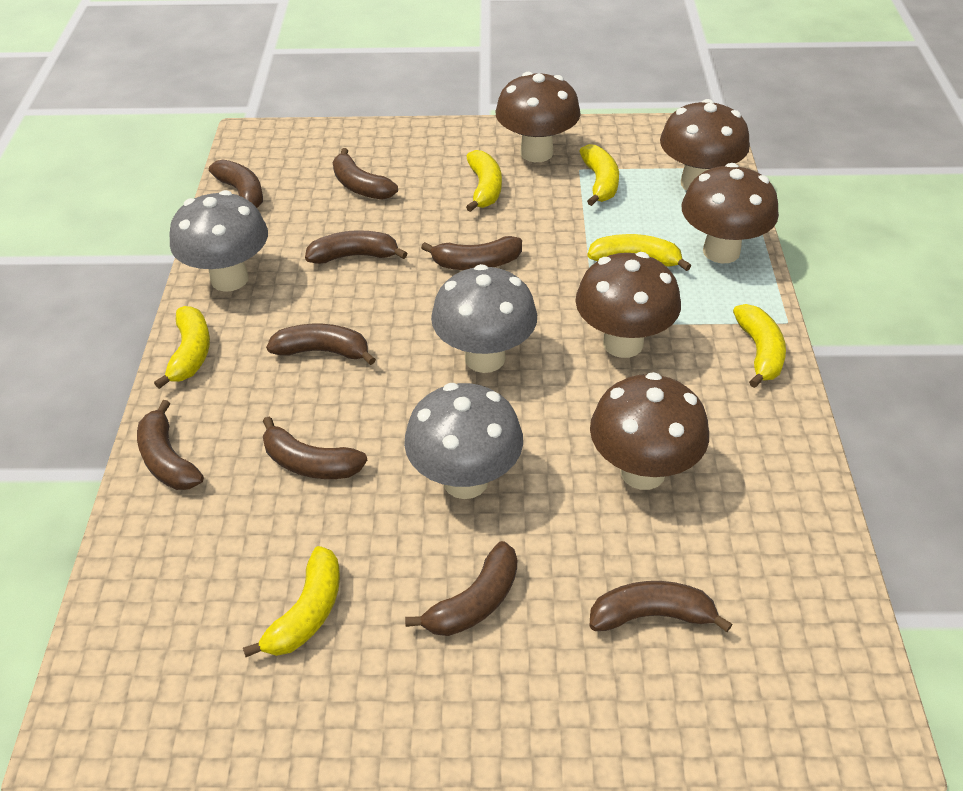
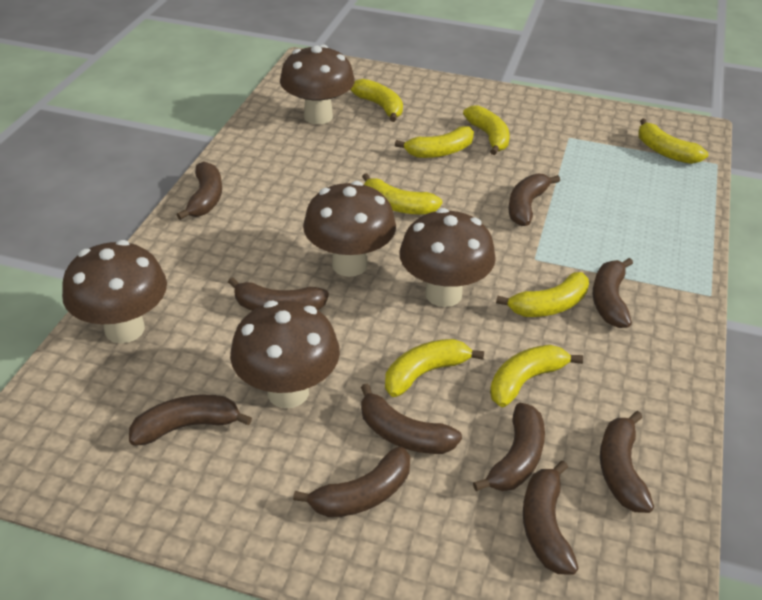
brown banana: [137,400,204,490] [209,160,263,208] [263,417,367,479] [266,324,376,365] [305,230,408,264] [333,148,398,200] [405,541,517,636] [421,236,522,270] [589,581,732,632] = 9 -> [129,395,252,446] [177,161,222,220] [228,277,329,311] [293,446,410,517] [361,383,462,454] [473,403,545,491] [508,174,560,226] [523,460,578,575] [593,258,633,328] [600,411,654,513] = 10
grey mushroom: [169,190,268,292] [404,383,523,499] [431,264,537,373] = 3 -> none = 0
yellow banana: [154,306,210,389] [243,546,340,657] [466,150,502,212] [579,144,619,206] [587,234,691,271] [733,304,786,388] = 6 -> [350,79,403,122] [362,173,442,215] [385,339,484,397] [395,126,474,158] [463,105,510,155] [490,345,583,407] [496,272,589,317] [638,119,708,164] = 8

